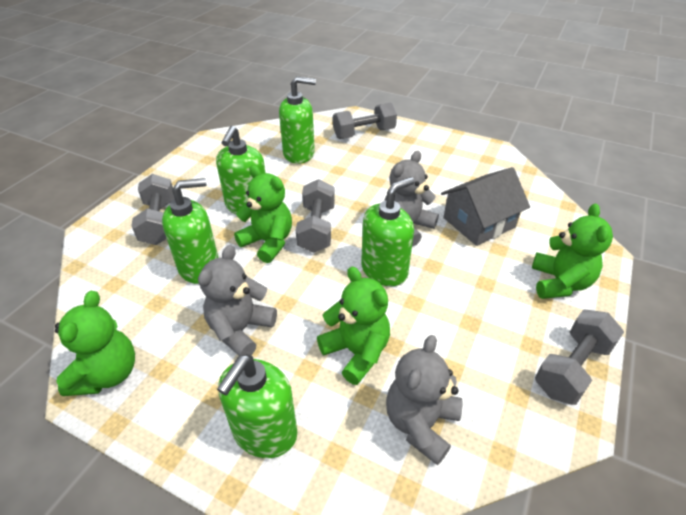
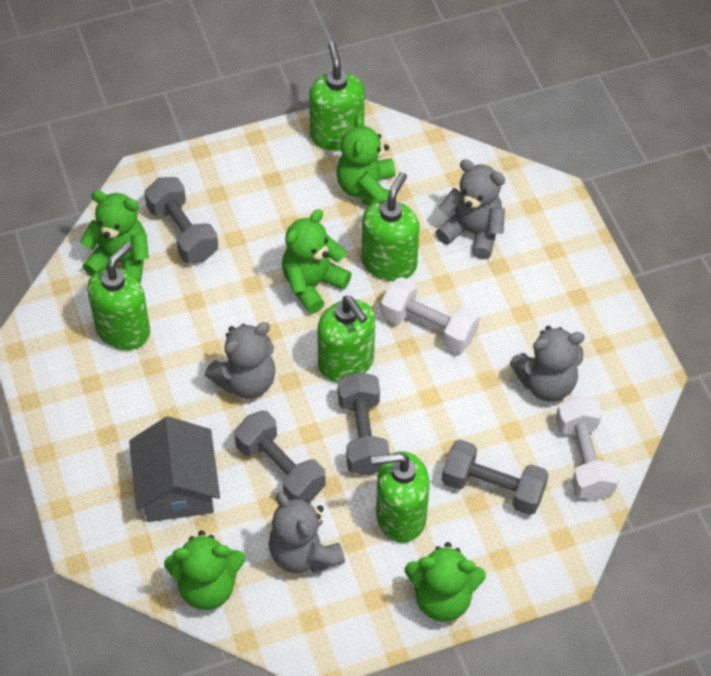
green teddy bear: [55,291,135,396] [234,165,292,263] [317,267,390,385] [532,204,613,299] = 4 -> [80,190,149,283] [164,531,246,610] [282,209,351,314] [336,114,395,205] [405,542,486,622] = 5
grey teddy bear: [198,245,277,356] [384,151,439,247] [386,335,462,465] = 3 -> [205,322,275,399] [269,492,345,573] [436,159,505,259] [510,326,585,402] = 4
white dumbbell: none = 0 -> [381,277,480,353] [556,395,619,500] = 2

